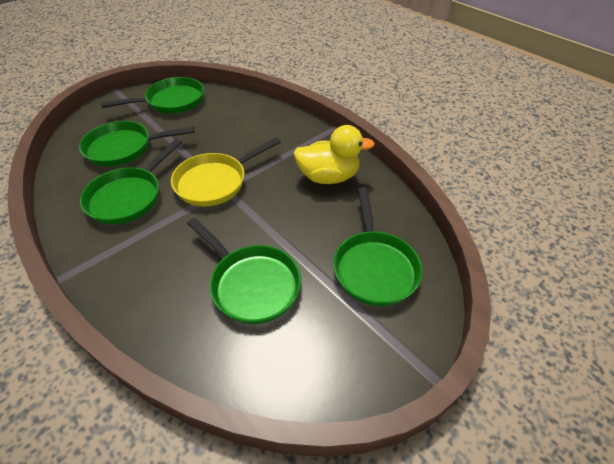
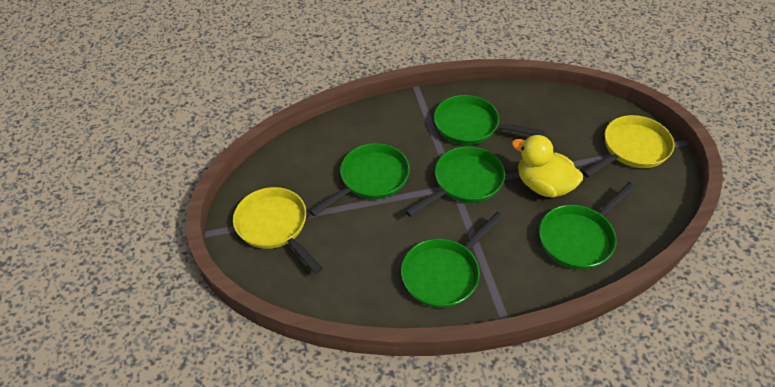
yellow pan: [171,137,281,206] = 1 -> [233,187,323,274] [582,115,674,178] = 2

